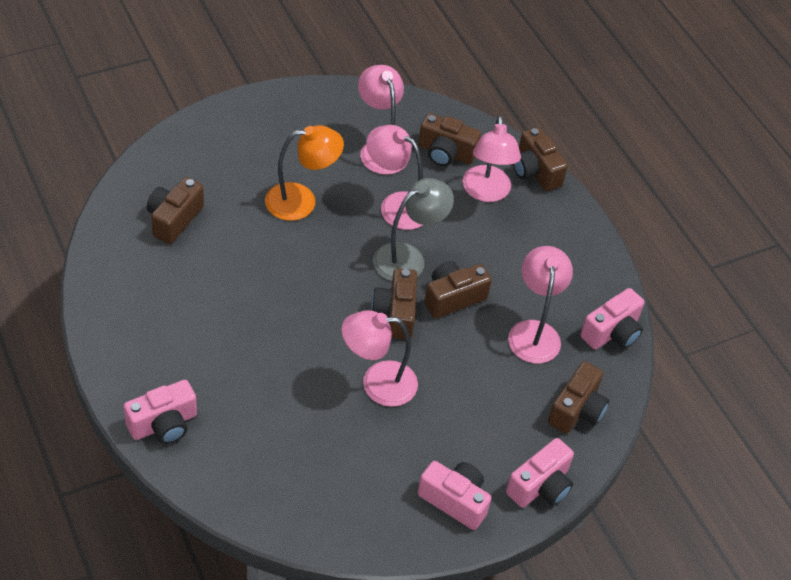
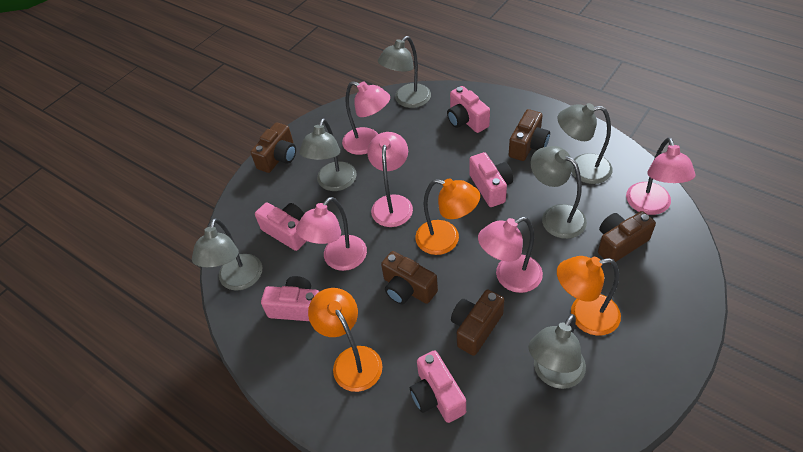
brown camera: [147,177,204,244] [371,268,417,339] [418,113,481,166] [424,261,492,318] [513,127,568,191] [548,361,609,434] = 6 -> [251,122,296,173] [381,251,438,304] [451,290,504,356] [509,109,550,161] [598,211,656,264] = 5
grey lamp: [373,178,454,281] = 1 -> [192,218,262,291] [299,118,357,191] [378,36,431,108] [529,314,586,389] [531,146,587,239] [558,103,612,184] = 6
orange lamp: [265,125,344,221] = 1 -> [308,288,383,392] [415,178,480,255] [557,256,621,336] = 3
pink camera: [123,380,197,444] [418,461,491,530] [506,438,574,508] [580,288,644,349] = 4 -> [255,202,307,251] [261,276,320,321] [410,350,466,423] [447,86,490,133] [469,152,513,207] = 5

